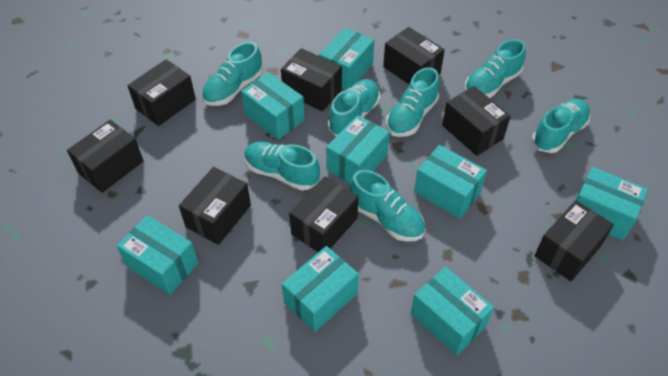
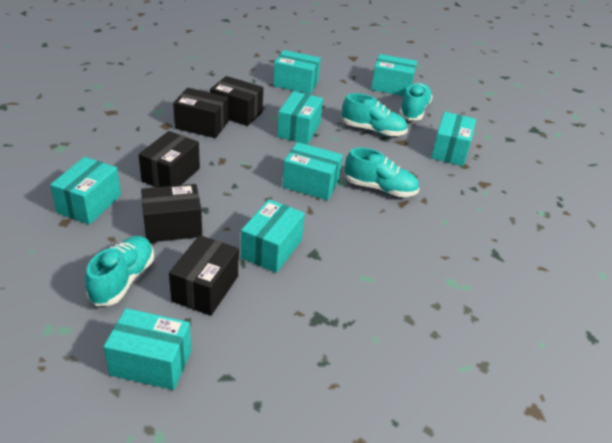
black box: [67,120,143,193] [127,59,196,126] [179,167,251,245] [281,48,342,111] [289,176,358,252] [383,27,445,84] [442,86,511,156] [534,200,614,281] = 8 -> [139,131,200,187] [141,184,202,242] [169,235,239,316] [173,88,228,138] [210,76,263,126] = 5
turquoise shoe: [202,42,263,106] [244,142,320,191] [328,79,380,136] [350,170,425,242] [386,67,440,137] [465,39,526,98] [532,99,591,153] = 7 -> [85,236,154,306] [342,93,408,136] [345,147,419,197] [399,83,433,120] = 4

